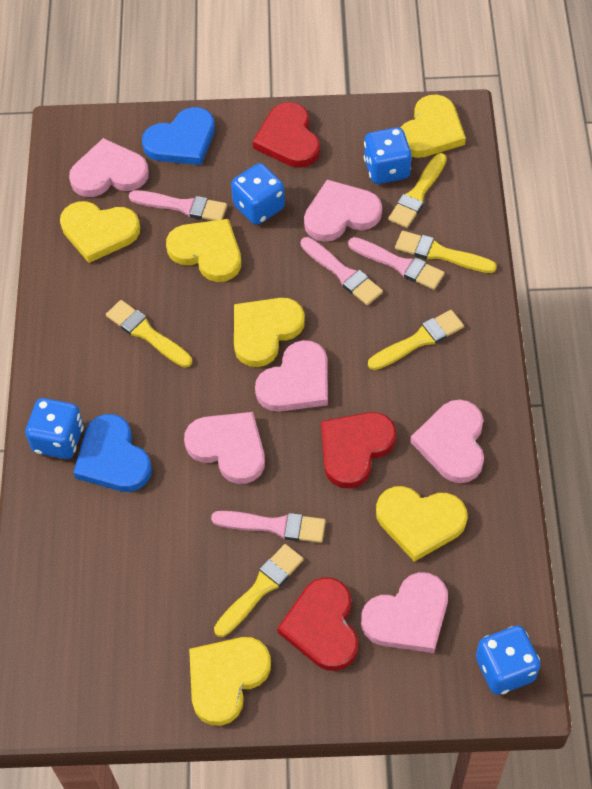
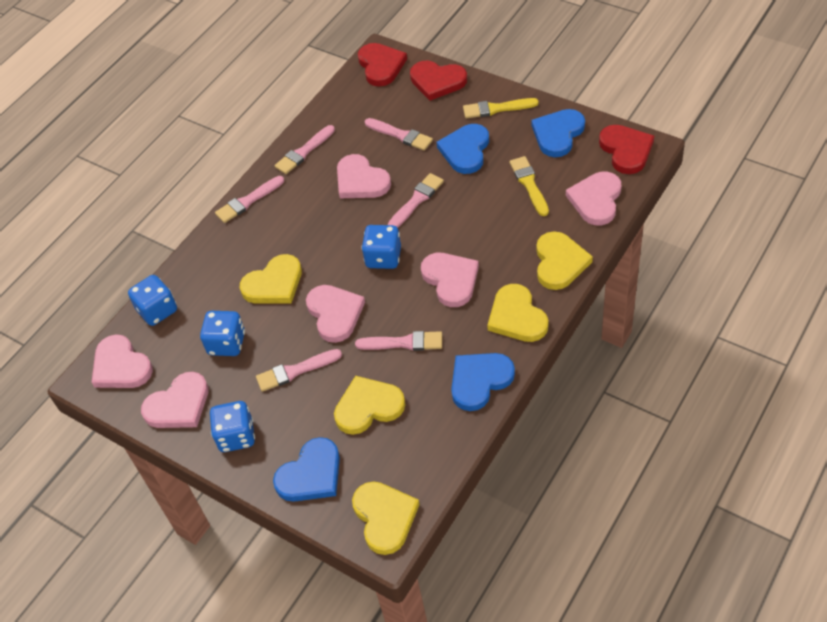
blue heart: [73,414,152,492] [142,107,215,165] = 2 -> [273,437,340,502] [437,124,489,174] [451,353,515,411] [532,109,585,157] = 4
pink brush: [129,190,227,221] [211,511,326,543] [301,237,383,305] [348,237,445,290] = 4 -> [215,176,284,223] [256,349,342,392] [275,125,335,174] [355,331,442,351] [365,118,433,151] [388,173,444,228] = 6
yellow brush: [106,300,192,368] [214,544,304,637] [368,310,464,370] [388,153,447,228] [395,231,497,273] = 5 -> [463,98,539,119] [509,156,549,216] = 2
yellow heart: [60,201,140,263] [166,219,241,282] [189,637,271,726] [234,298,305,367] [376,486,467,562] [400,95,466,158] = 6 -> [240,254,302,304] [334,376,406,435] [352,481,420,555] [487,284,548,342] [536,231,593,290] = 5

